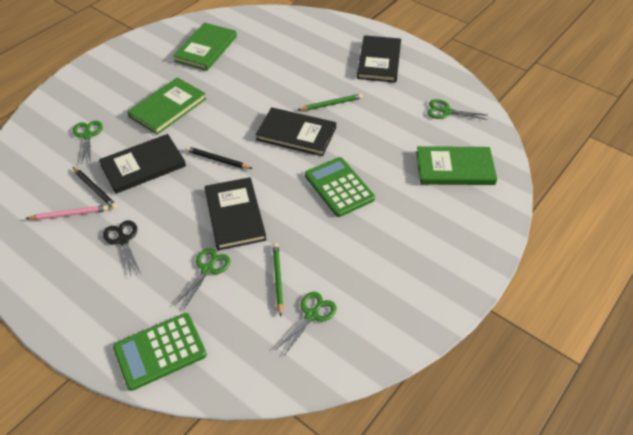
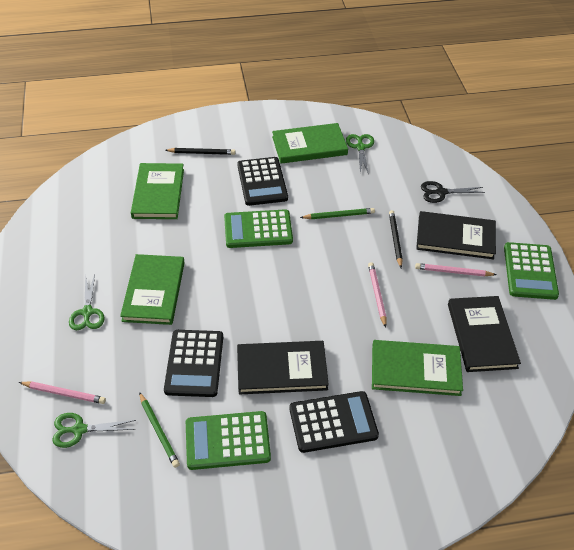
black book: [99,134,186,194] [205,177,266,250] [256,107,336,156] [357,35,401,83] = 4 -> [237,341,329,395] [416,211,496,259] [448,296,521,372] = 3
black calculator: none = 0 -> [164,330,223,397] [237,157,288,206] [289,391,379,453] = 3
green book: [127,77,207,135] [173,23,237,71] [416,146,497,185] = 3 -> [120,254,185,325] [131,163,184,219] [272,123,348,164] [372,340,463,396] = 4
green calculator: [113,313,207,391] [305,157,375,217] = 2 -> [186,411,271,470] [224,209,293,248] [504,242,559,300] = 3
green scissors: [73,121,103,165] [174,248,231,310] [275,292,337,357] [427,99,488,120] = 4 -> [52,413,136,448] [69,275,105,330] [346,134,374,175] = 3
pink pencil: [25,205,109,220] = 1 -> [19,382,106,404] [368,262,387,328] [415,263,497,277] = 3

